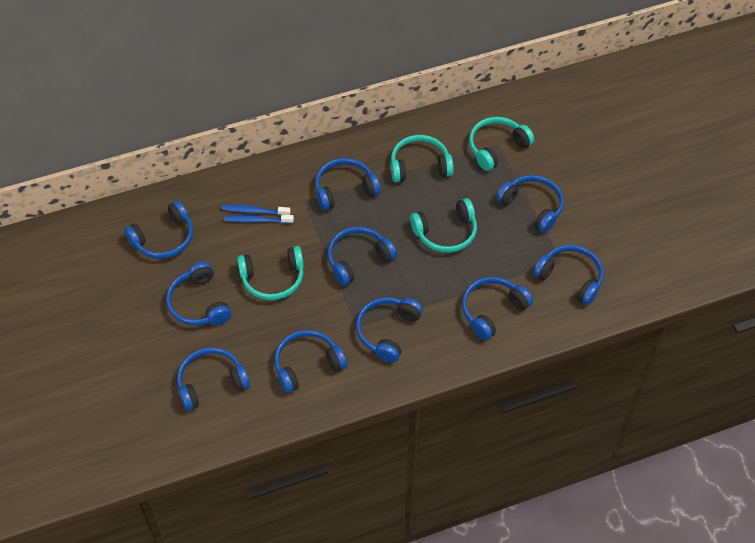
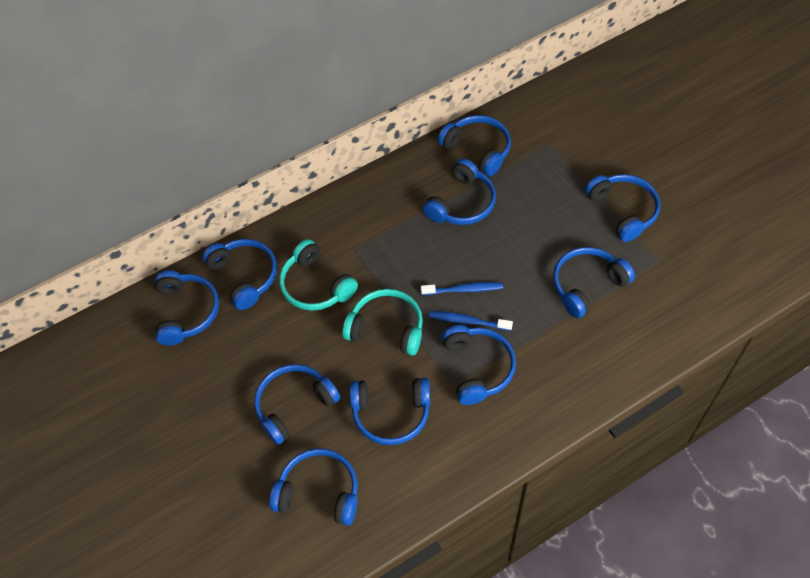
turquoise headphones: [237,246,304,300] [391,135,454,183] [410,198,477,253] [469,117,534,171] = 4 -> [279,239,358,311] [342,289,423,356] = 2

